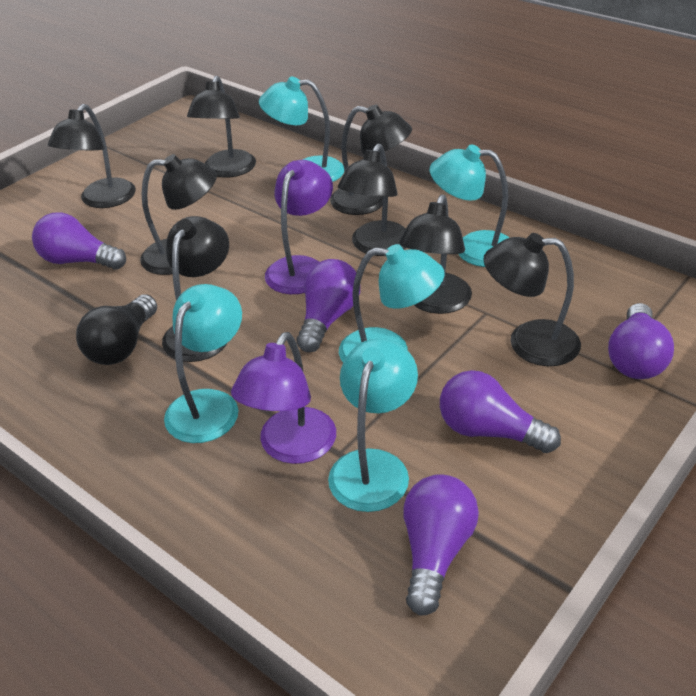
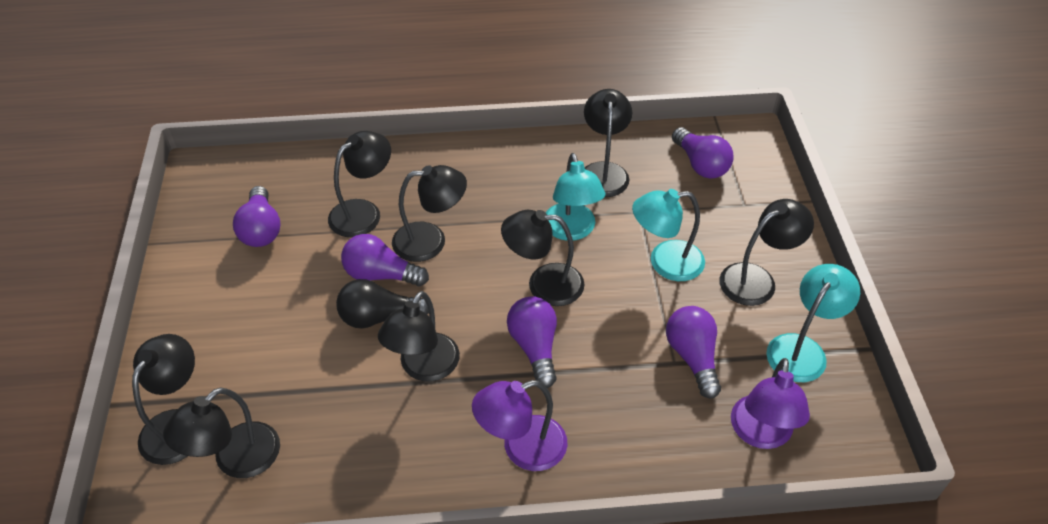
turquoise lamp: [164,284,242,443] [259,77,344,182] [328,339,418,512] [339,244,444,362] [430,144,509,267] = 5 -> [546,153,605,241] [632,189,705,281] [766,264,860,382] = 3

